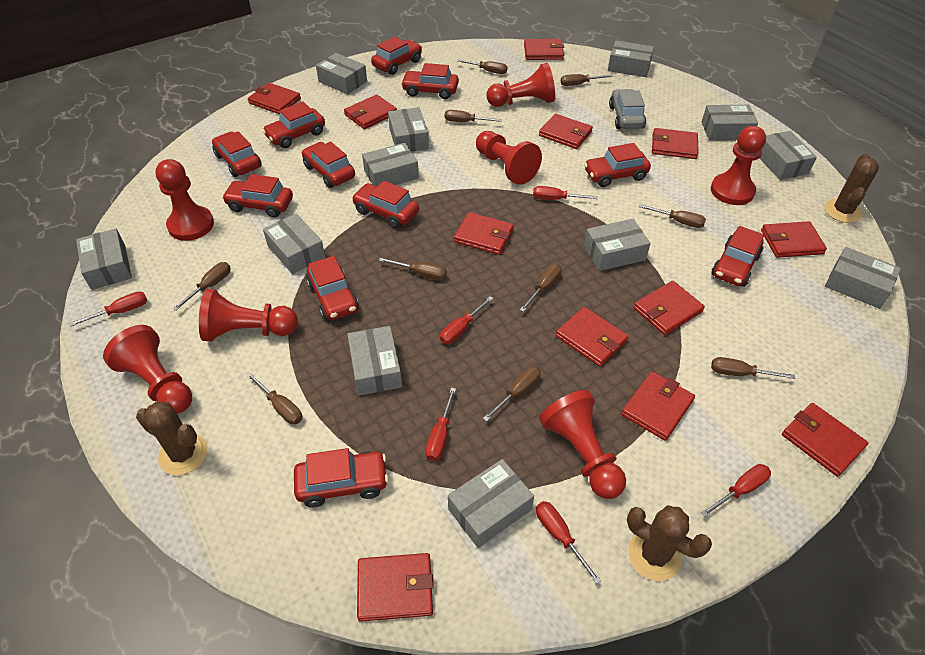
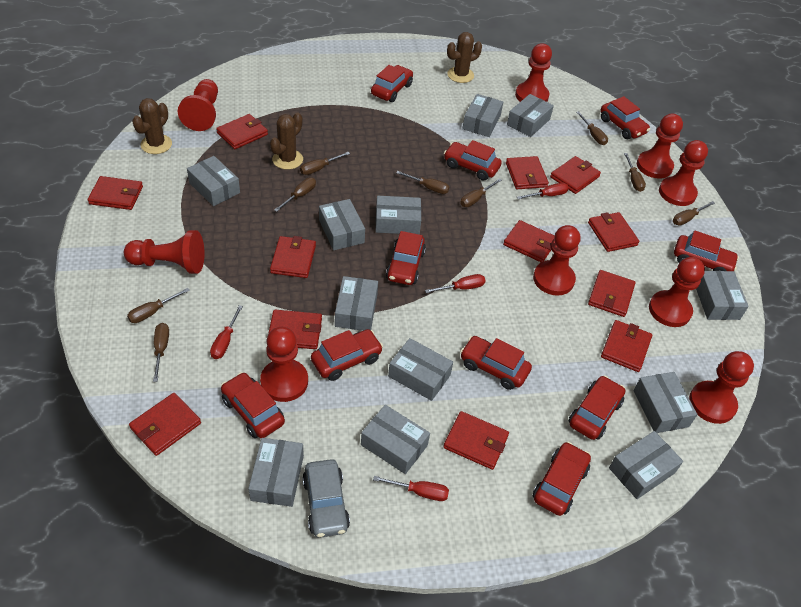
brown screwdriver: [173,262,231,311] [246,372,302,424] [379,257,447,280] [445,110,502,122] [457,59,507,74] [483,366,541,422] [520,264,562,312] [561,74,613,86] [639,204,706,228] [711,357,795,379] = 10 -> [127,288,190,323] [153,323,169,382] [274,178,316,212] [300,152,350,175] [396,171,449,194] [460,178,502,207] [576,111,608,145] [624,153,646,192] [673,201,715,226] = 9
red car: [212,131,262,177] [222,174,293,218] [262,102,325,148] [294,448,388,508] [302,142,355,188] [306,256,359,320] [352,181,419,229] [371,36,422,75] [401,63,459,99] [584,143,651,187] [711,226,764,287] = 11 -> [221,372,285,438] [311,329,383,381] [371,65,413,102] [386,231,426,285] [444,140,502,181] [460,336,532,390] [533,442,591,516] [568,375,625,440] [600,96,650,139] [674,230,739,271] = 10
red pawn: [103,325,192,414] [155,159,214,241] [199,289,298,341] [476,131,542,185] [486,63,555,107] [539,390,626,499] [711,126,766,205] = 7 -> [124,230,204,274] [178,79,218,131] [260,327,308,402] [515,43,552,102] [533,225,581,296] [637,114,683,179] [649,257,705,327] [659,140,708,206] [689,351,754,424] = 9
red screwdriver: [69,292,147,327] [425,388,456,461] [440,296,494,344] [533,186,598,200] [536,501,601,584] [701,464,771,517] = 6 -> [210,305,243,359] [373,476,449,501] [425,274,486,293] [517,183,569,199] = 4

